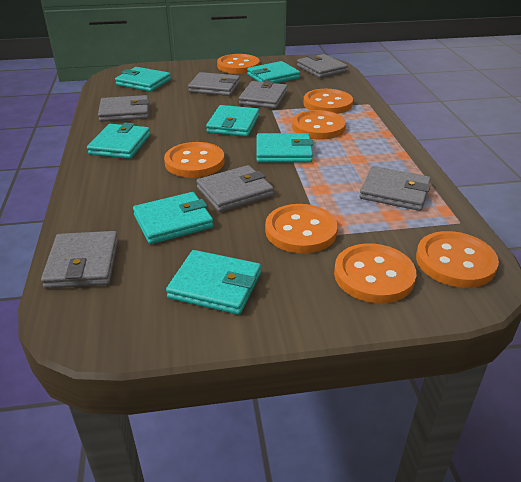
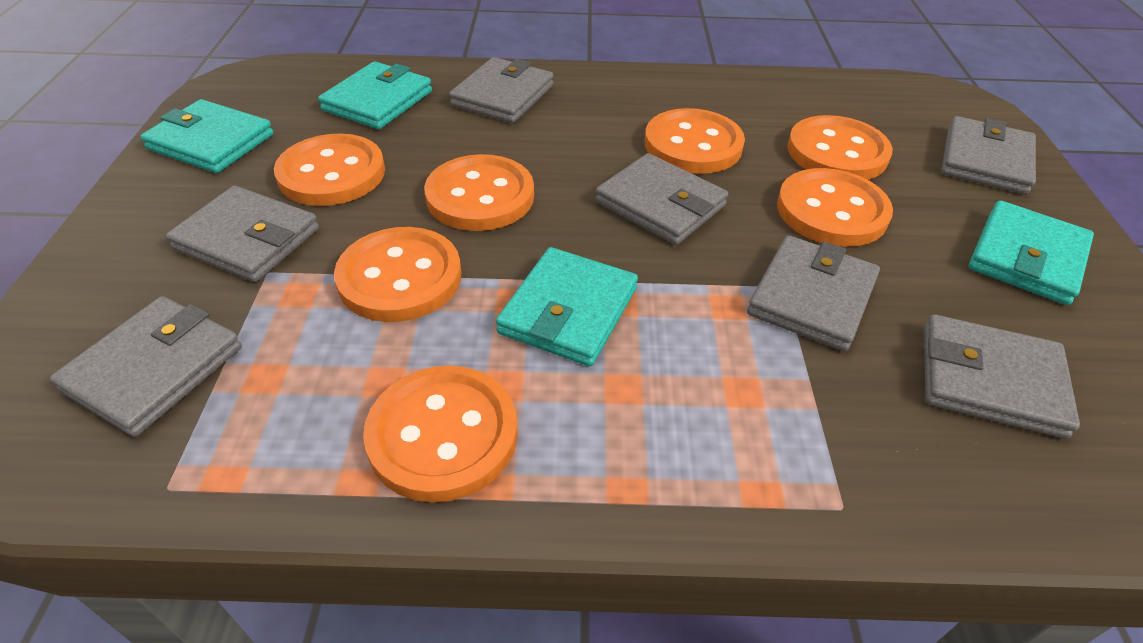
turquoise wallet: [87,123,150,159] [115,67,171,92] [133,192,213,244] [166,250,261,315] [206,105,259,137] [247,61,300,83] [256,133,313,163] = 7 -> [140,99,274,173] [318,61,432,129] [496,247,638,366] [968,200,1094,305] = 4

